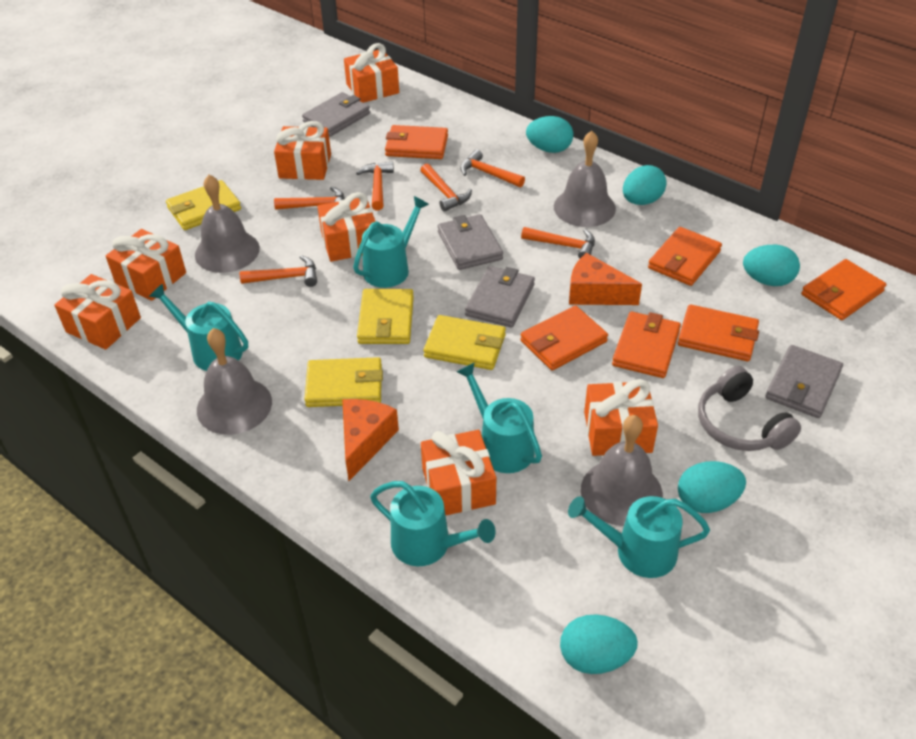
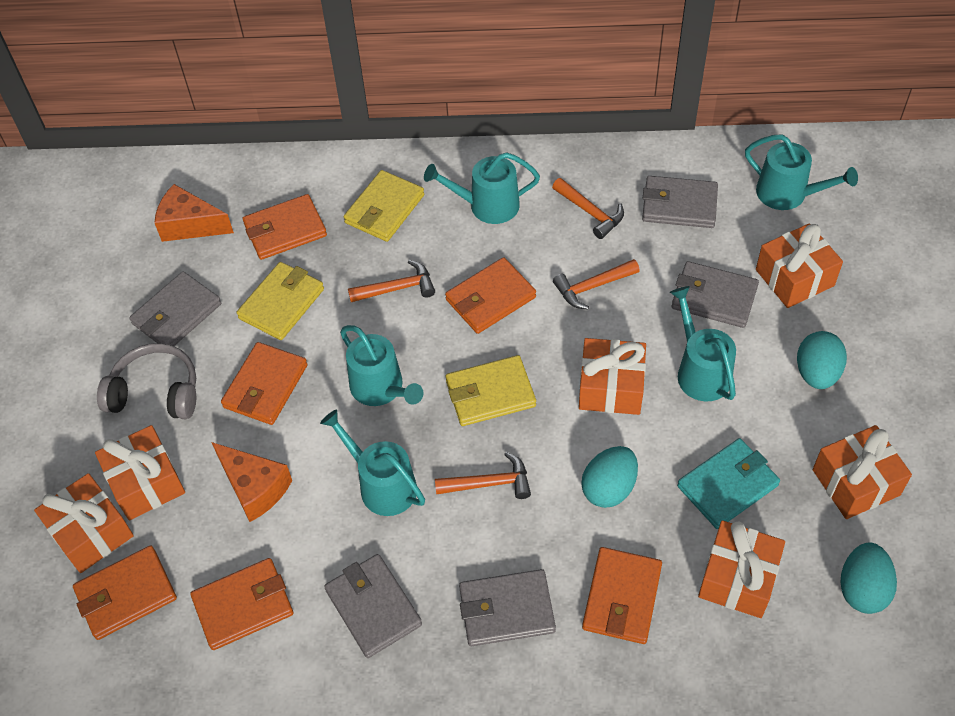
grey bell: [195,175,260,273] [197,328,272,435] [554,131,616,227] [581,415,663,526] = 4 -> none = 0
grey wallet: [302,92,370,136] [438,214,503,270] [465,266,535,328] [765,345,843,418] = 4 -> [129,272,221,346] [324,554,422,658] [459,569,556,646] [642,176,718,228] [672,261,759,328] = 5
orange gift: [54,274,141,350] [106,229,186,301] [274,121,331,180] [317,192,376,262] [344,43,399,103] [421,430,496,515] [584,379,658,456] = 7 -> [34,473,134,573] [95,425,185,520] [579,338,646,415] [698,520,785,618] [756,223,843,308] [813,425,912,519] = 6
orange hammer: [240,255,317,287] [274,187,345,210] [356,162,394,211] [420,164,472,212] [460,150,525,187] [521,227,595,259] = 6 -> [348,260,435,302] [435,452,531,499] [552,178,624,239] [553,259,640,310] = 4
turquoise egg: [526,116,573,153] [560,615,638,674] [623,165,667,205] [678,461,746,513] [743,245,800,286] = 5 -> [581,446,638,508] [797,331,847,389] [840,542,897,614] = 3
turquoise wallet: none = 0 -> [677,438,780,529] = 1
yellow wallet: [166,180,241,230] [304,357,383,407] [357,289,414,344] [423,315,506,370] = 4 -> [237,262,324,340] [344,170,424,242] [446,355,536,426] = 3

